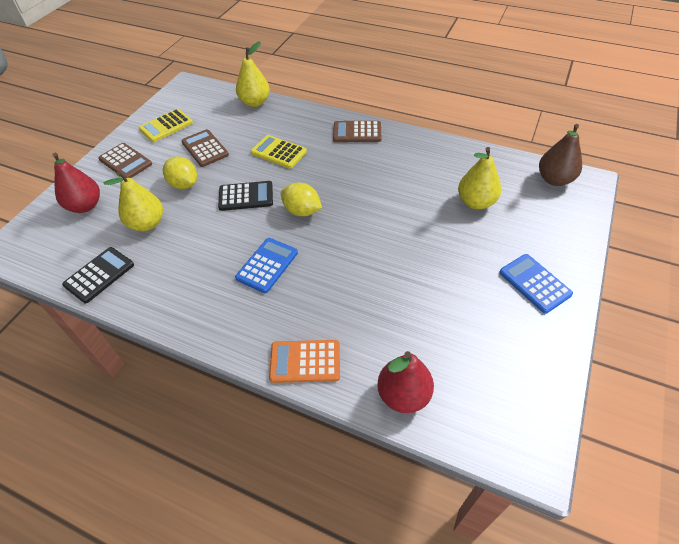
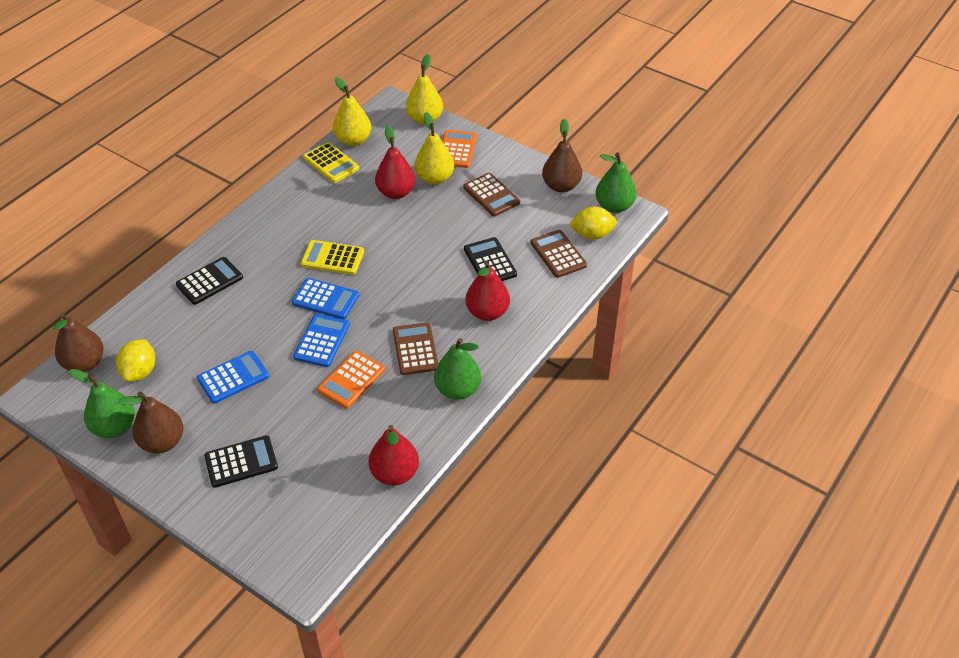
black calculator: [62,247,134,303] [218,181,273,211] = 2 -> [176,257,243,305] [204,435,278,488] [464,237,517,281] = 3
blue calculator: [235,238,298,293] [499,254,573,314] = 2 -> [197,351,269,404] [292,278,359,319] [293,314,350,367] = 3
brown pear: [539,124,582,186] = 1 -> [53,313,104,372] [118,391,183,453] [542,119,582,192] = 3
green pear: none = 0 -> [69,369,135,438] [434,338,481,400] [595,153,636,213] = 3
orange calculator: [269,340,340,383] = 1 -> [317,351,385,409] [442,130,477,168] = 2
red pear: [52,153,100,213] [377,351,434,413] = 2 -> [368,425,419,486] [375,126,415,199] [465,261,510,321] = 3

